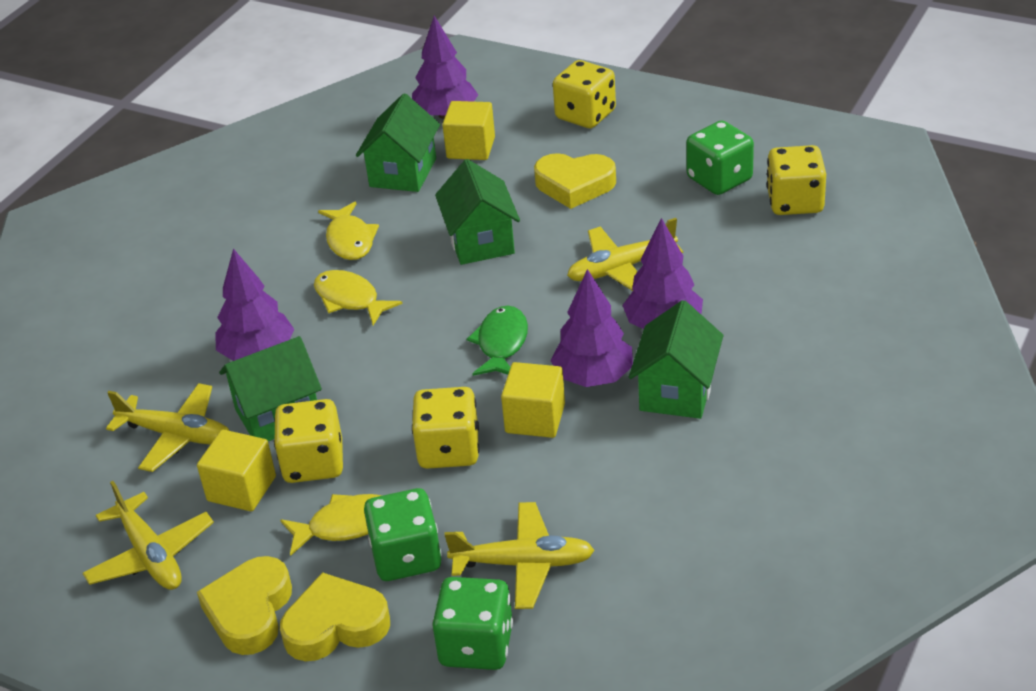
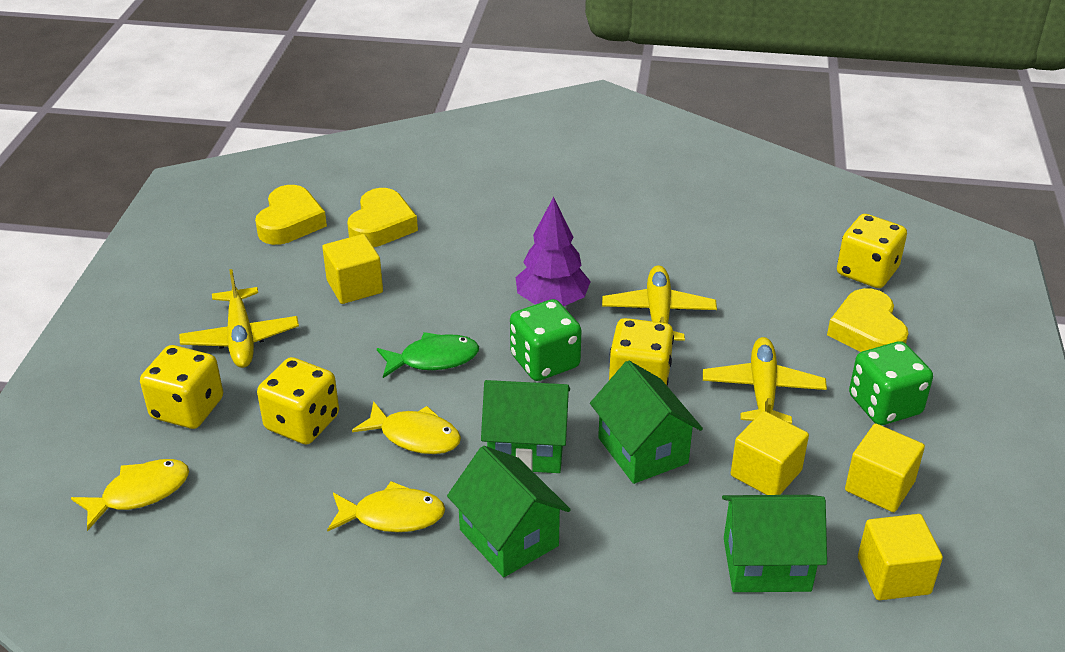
green dice: [364,488,442,581] [432,577,513,670] [686,121,754,195] = 3 -> [510,299,582,381] [849,341,933,425] = 2
purple tree: [215,248,294,361] [412,16,478,119] [550,269,633,387] [622,218,703,329] = 4 -> [516,197,591,306] = 1
yellow cube: [197,430,276,511] [442,101,495,160] [501,362,565,438] = 3 -> [322,234,383,304] [731,411,809,495] [845,424,925,512] [858,514,943,600] = 4
yellow plane: [83,481,214,590] [106,383,229,472] [444,502,595,609] [567,218,683,291] = 4 -> [179,269,299,368] [602,265,717,341] [703,337,827,424] = 3

